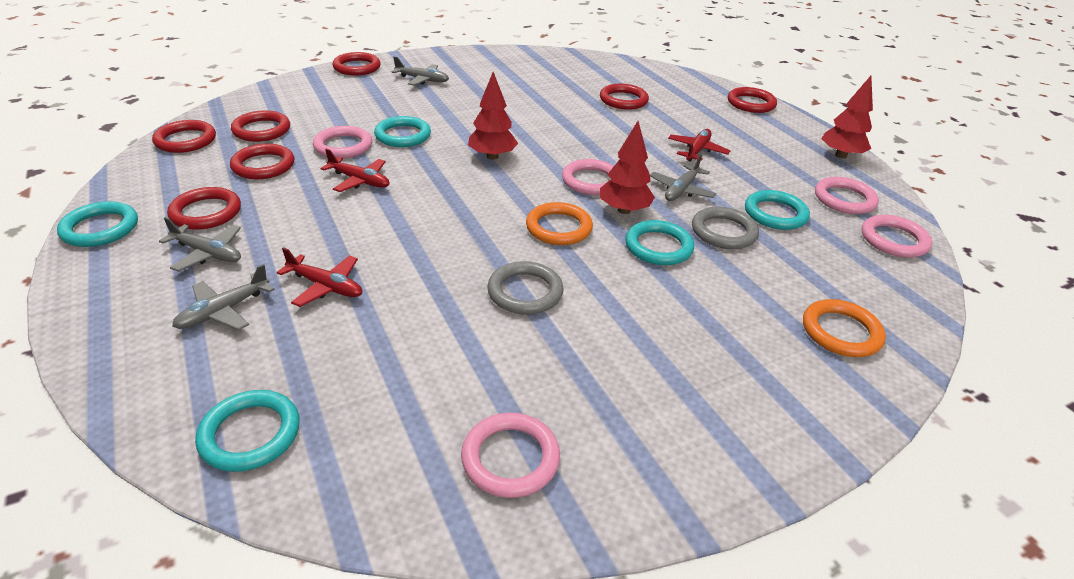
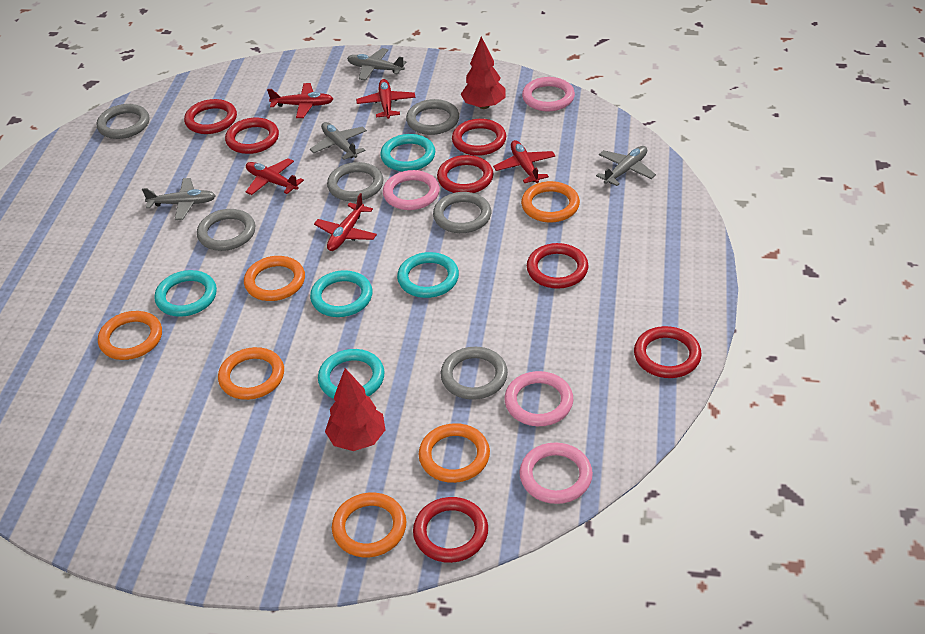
grey ring: [487,261,564,315] [692,207,759,249] = 2 -> [97,104,149,139] [197,209,255,251] [327,162,384,202] [406,99,459,135] [433,192,491,233] [441,347,508,400] = 6
orange ring: [526,202,593,245] [803,299,886,357] = 2 -> [98,311,162,360] [218,347,284,400] [244,256,305,301] [332,492,406,557] [419,423,490,483] [521,181,580,222] = 6
pink ring: [313,126,372,159] [461,413,560,498] [562,159,614,195] [815,177,879,214] [861,215,932,258] = 5 -> [383,170,440,210] [505,371,573,426] [519,443,593,504] [522,77,575,111] = 4
red plane: [277,247,362,307] [321,148,389,192] [668,129,730,162] = 3 -> [246,158,304,195] [267,83,333,118] [314,193,377,251] [356,79,415,119] [493,140,555,183] = 5
red tree: [468,72,518,160] [600,121,655,214] [822,76,873,158] = 3 -> [325,368,386,451] [461,37,506,109] = 2

